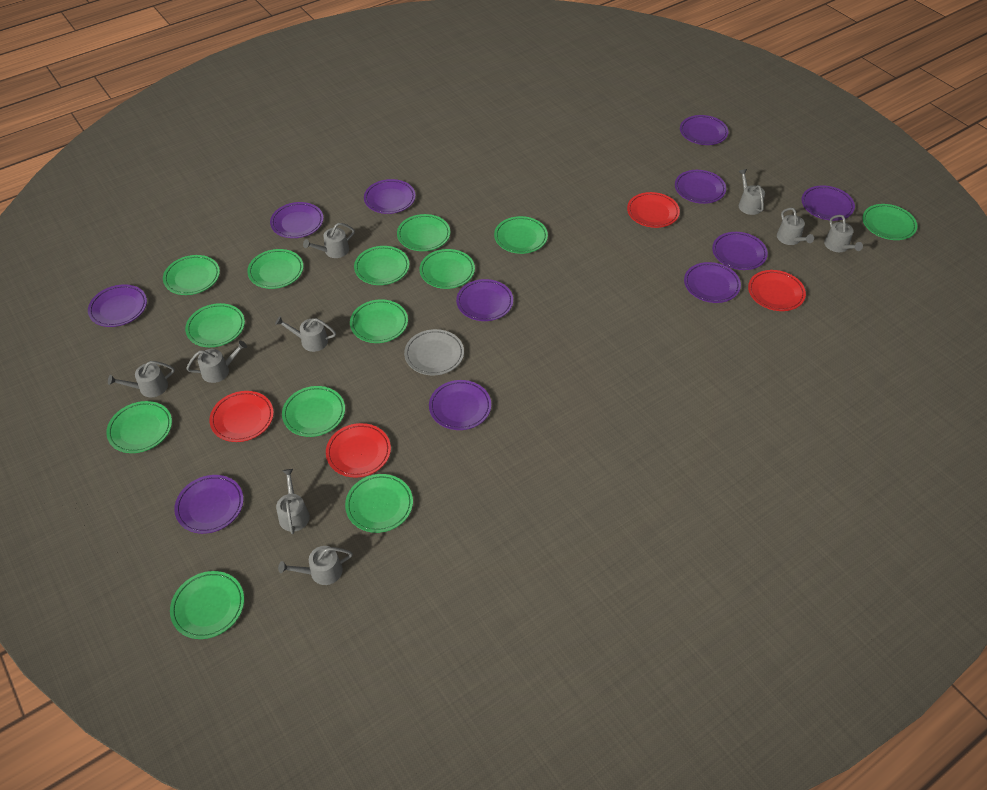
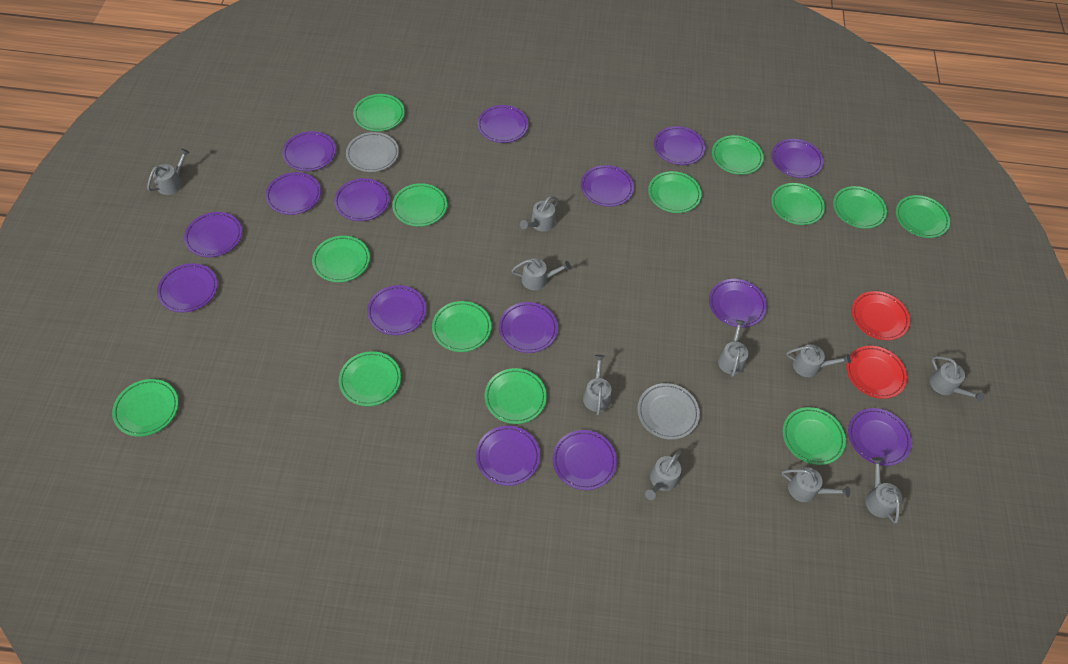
grey plate: [404,329,464,375] = 1 -> [346,132,399,172] [637,383,700,440] = 2
grey watering can: [108,361,175,397] [186,341,247,383] [275,316,336,352] [276,469,310,534] [278,546,353,585] [303,223,355,258] [739,169,765,215] [777,208,814,245] [824,215,863,252] = 9 -> [147,149,190,195] [511,258,571,290] [520,196,559,232] [583,355,612,415] [645,450,681,500] [718,320,748,377] [782,467,850,502] [786,344,851,377] [865,457,902,524] [930,356,984,402] = 10
purple plate: [88,284,147,327] [174,475,243,534] [270,202,323,238] [364,179,416,214] [429,380,491,430] [456,279,513,321] [675,170,726,204] [680,115,728,145] [684,262,741,303] [712,232,768,270] [801,185,855,221] = 11 -> [157,263,218,312] [184,212,242,257] [265,172,321,215] [282,131,336,171] [334,178,389,221] [367,285,426,335] [476,426,540,486] [477,105,528,143] [499,302,558,353] [552,430,617,490] [581,165,634,207] [654,126,705,165] [709,279,767,327] [771,139,823,178] [848,408,912,466] = 15
red plate: [209,391,274,442] [326,423,391,478] [627,192,680,228] [748,270,806,311] = 4 -> [846,346,907,399] [852,291,910,340] = 2

